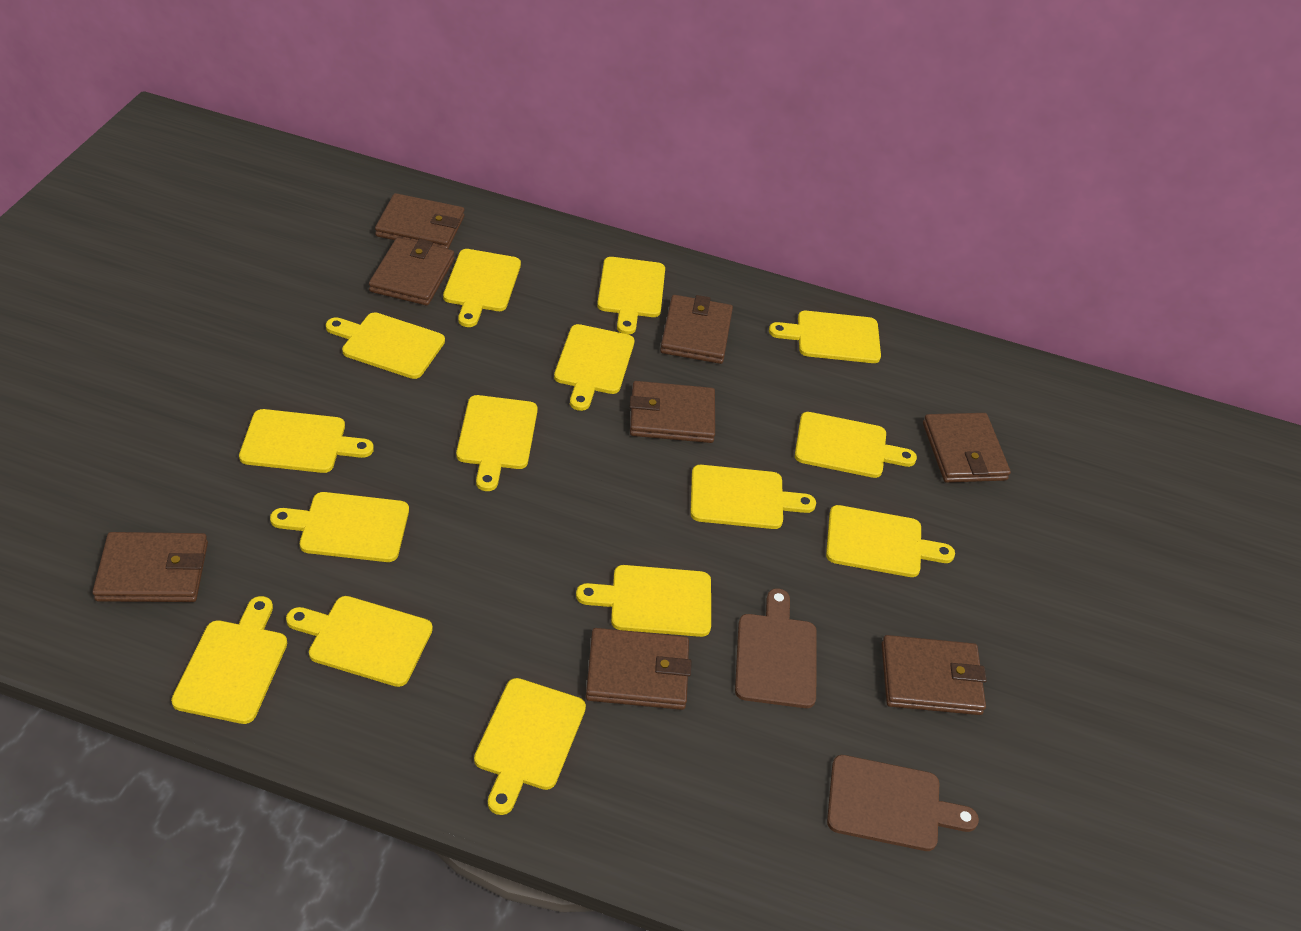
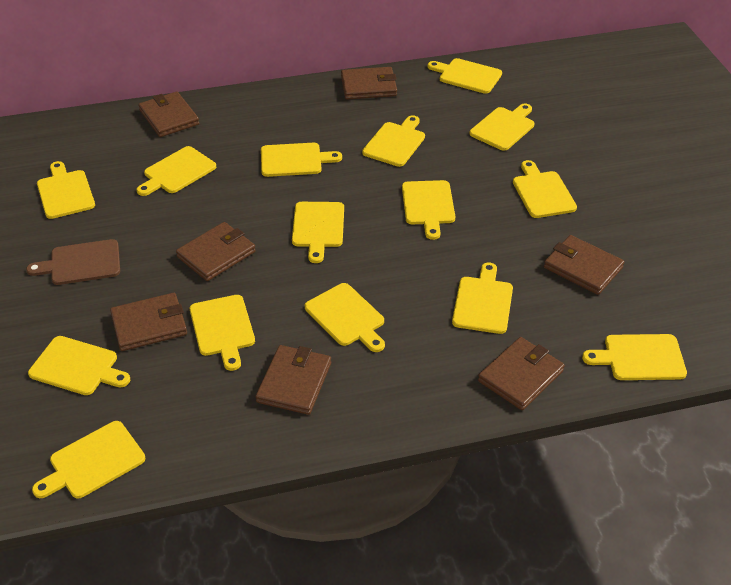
brown cutting board: [735,588,817,708] [827,755,979,851] = 2 -> [26,239,120,285] = 1
brown wallet: [93,532,208,602] [369,237,454,306] [375,193,464,249] [586,628,691,710] [630,381,715,443] [660,295,733,364] [881,635,987,715] [923,413,1011,483] = 8 -> [110,293,187,351] [138,92,199,137] [176,222,256,281] [255,345,331,415] [341,67,397,99] [478,337,565,410] [544,235,624,295] = 7

